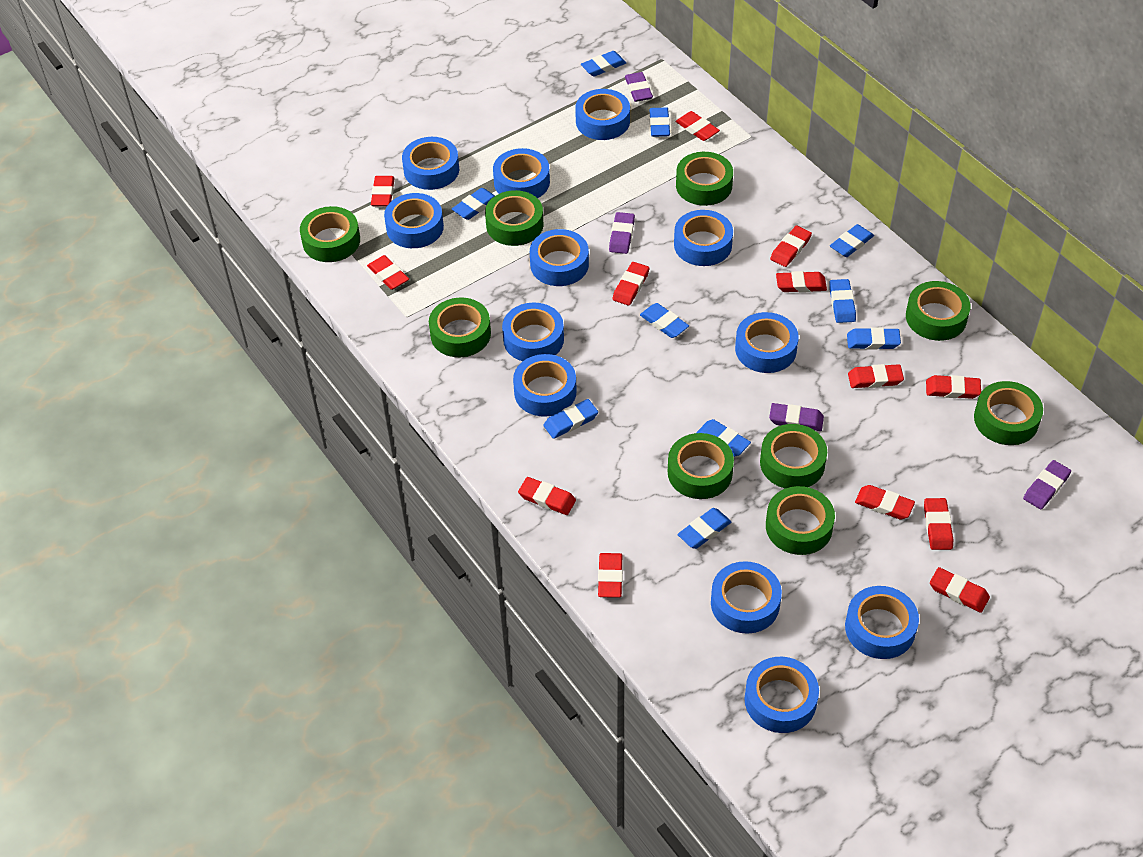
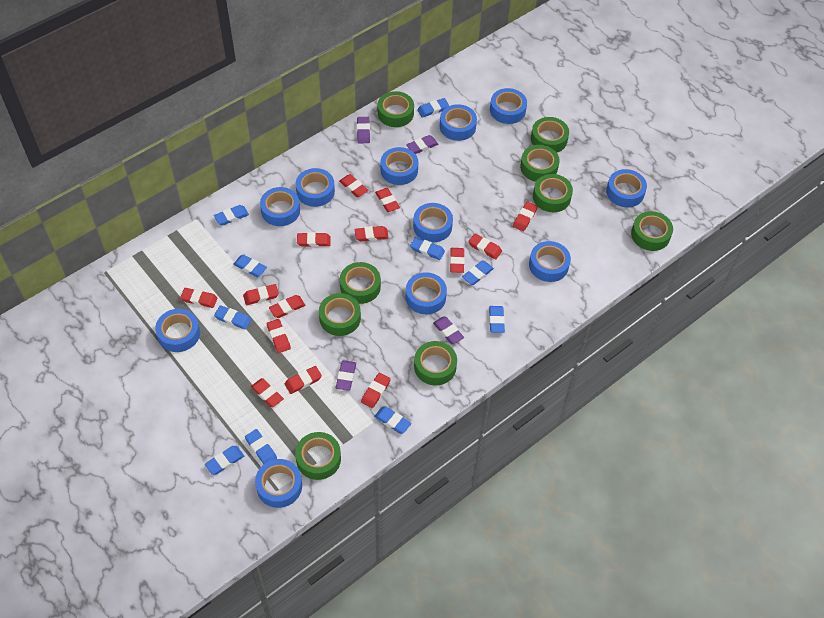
blue tape: [384,193,444,248] [402,137,459,190] [493,148,550,198] [502,303,564,361] [513,354,577,417] [530,229,589,286] [575,89,630,140] [674,210,733,266] [711,561,782,634] [735,312,799,373] [744,657,819,733] [845,586,919,659] = 12 -> [155,309,200,352] [255,459,302,508] [260,187,300,226] [296,168,335,207] [380,147,418,185] [405,272,447,314] [413,203,453,242] [440,104,477,141] [490,88,527,124] [529,241,571,282] [606,169,647,207] = 11
red eraser: [367,255,409,290] [371,176,395,206] [518,477,576,515] [598,553,623,598] [612,262,650,306] [675,111,720,141] [770,226,812,267] [776,271,827,293] [848,364,904,388] [855,485,915,520] [924,498,953,550] [926,375,981,399] [930,567,990,613] = 13 -> [180,288,217,308] [243,284,279,305] [251,378,284,407] [267,319,291,353] [269,295,305,318] [285,366,322,394] [297,232,331,247] [339,174,369,197] [354,226,389,241] [361,373,391,408] [375,188,400,212] [450,248,465,273] [468,234,502,259] [513,201,538,231] = 14

